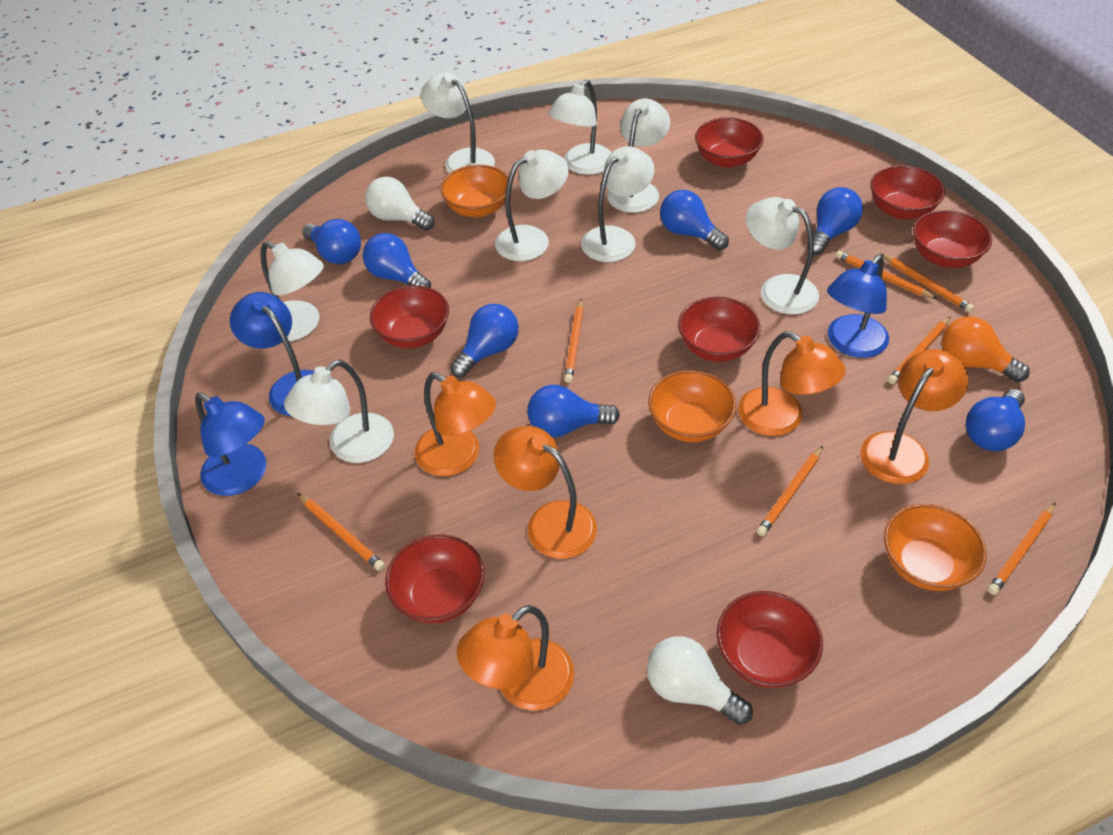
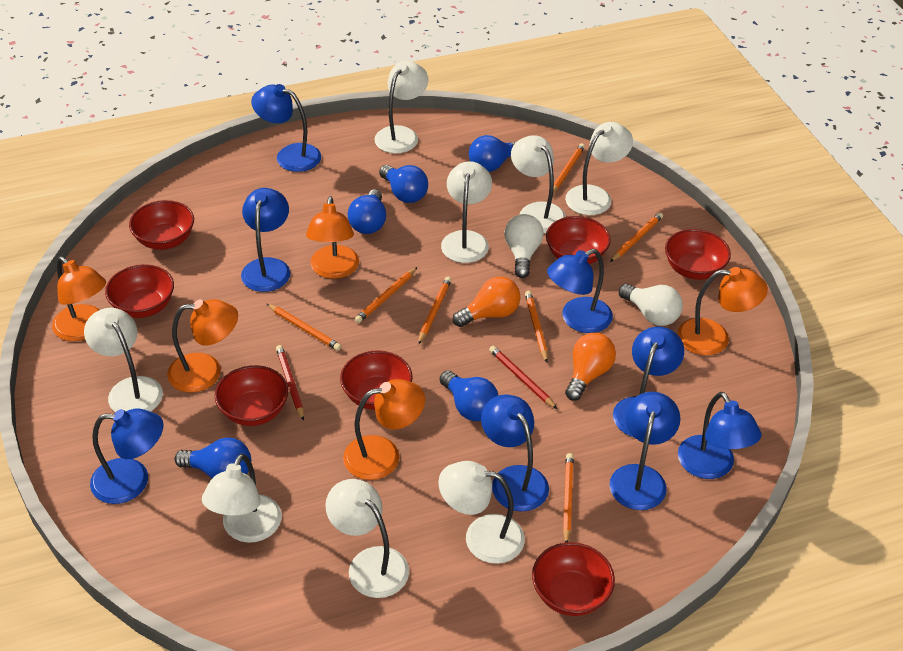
blue lamp: [195,393,267,496] [230,292,314,416] [827,255,889,358] = 3 -> [90,408,164,504] [241,188,290,292] [251,84,321,172] [481,394,549,511] [547,249,613,333] [609,392,680,510] [613,327,684,437] [678,392,761,479] = 8
blue light bulb: [302,219,361,264] [363,233,431,288] [450,304,519,378] [527,385,620,438] [660,190,729,250] [807,187,863,255] [966,389,1025,451] = 7 -> [174,437,251,478] [348,189,386,234] [379,165,428,203] [440,371,499,421] [469,135,517,172] = 5
orange bowl: [440,165,509,217] [648,370,736,442] [884,504,987,591] = 3 -> none = 0
orange light bulb: [941,316,1030,382] = 1 -> [452,276,520,327] [565,333,616,401] = 2
red pencil: none = 0 -> [276,345,304,421] [489,346,557,409] = 2

